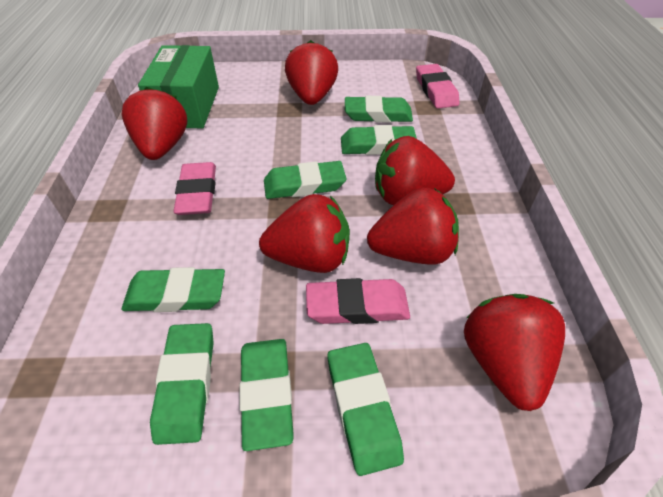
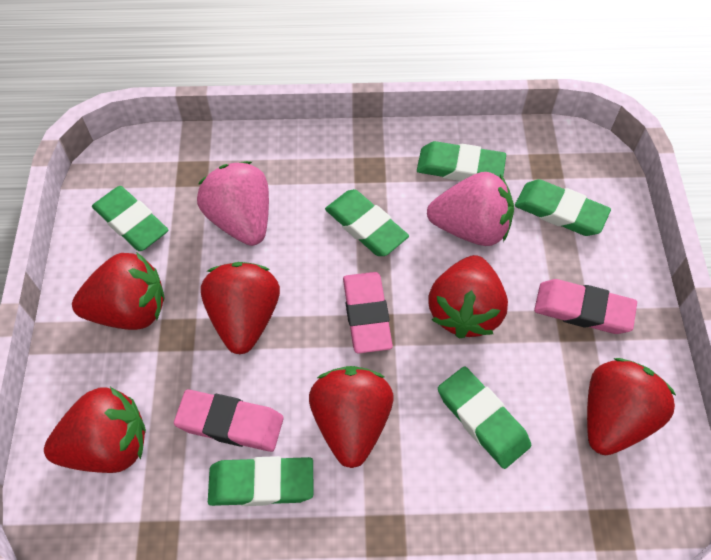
green box: [138,45,219,128] = 1 -> none = 0
green eraser: [122,267,225,312] [150,323,214,445] [239,339,293,451] [264,161,346,199] [327,343,404,476] [341,125,417,155] [345,96,413,122] = 7 -> [92,186,168,251] [208,456,313,506] [325,189,409,256] [417,141,506,181] [438,366,531,469] [515,179,611,236] = 6
pink strawberry: none = 0 -> [197,161,269,246] [427,172,514,246] = 2

